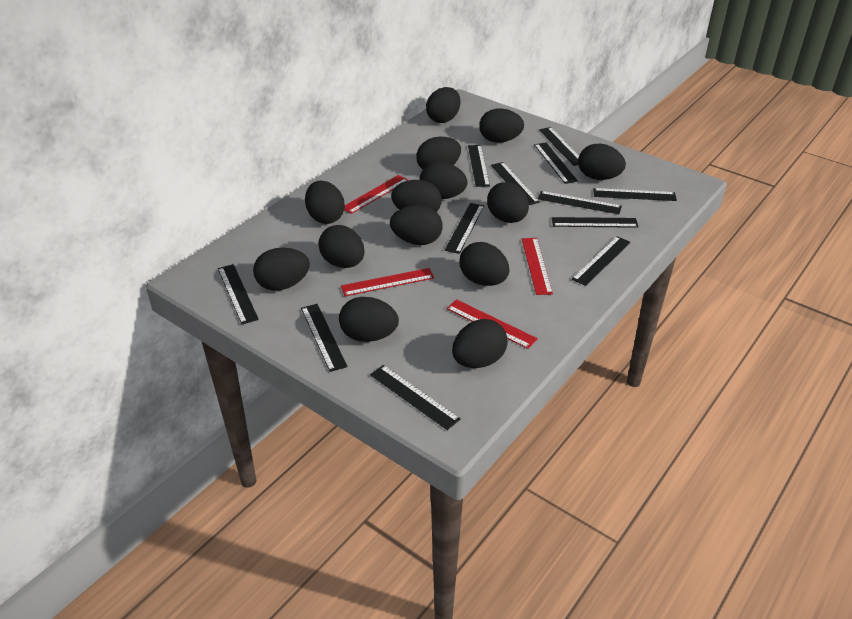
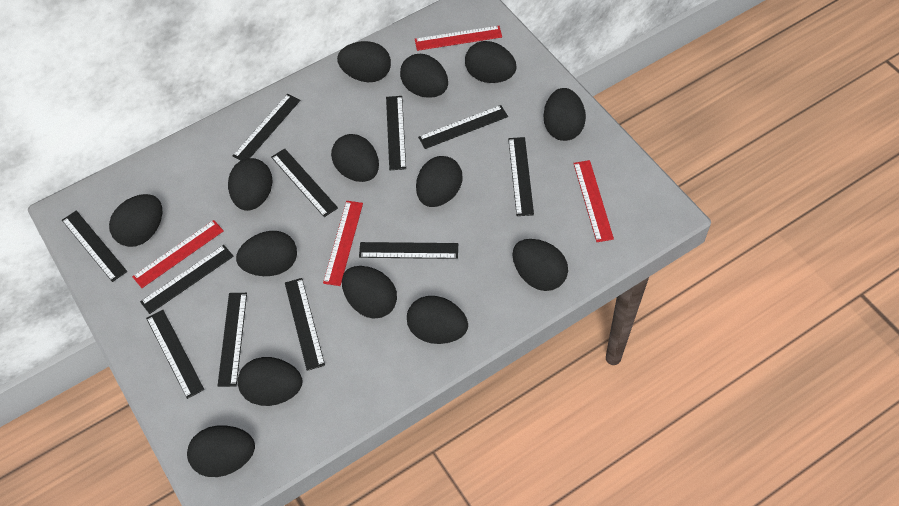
black ruler: [218,264,259,324] [301,304,348,372] [370,365,460,430] [445,203,484,254] [468,145,490,187] [491,162,540,205] [534,142,578,184] [538,191,622,214] [539,127,579,166] [552,217,638,228] [572,236,630,286] [593,188,677,201] = 12 -> [62,210,127,282] [140,245,234,314] [146,310,204,399] [217,293,247,387] [233,94,300,161] [271,148,338,217] [285,278,325,371] [359,242,458,259] [386,96,406,170] [418,105,508,149] [508,137,534,216] = 11

